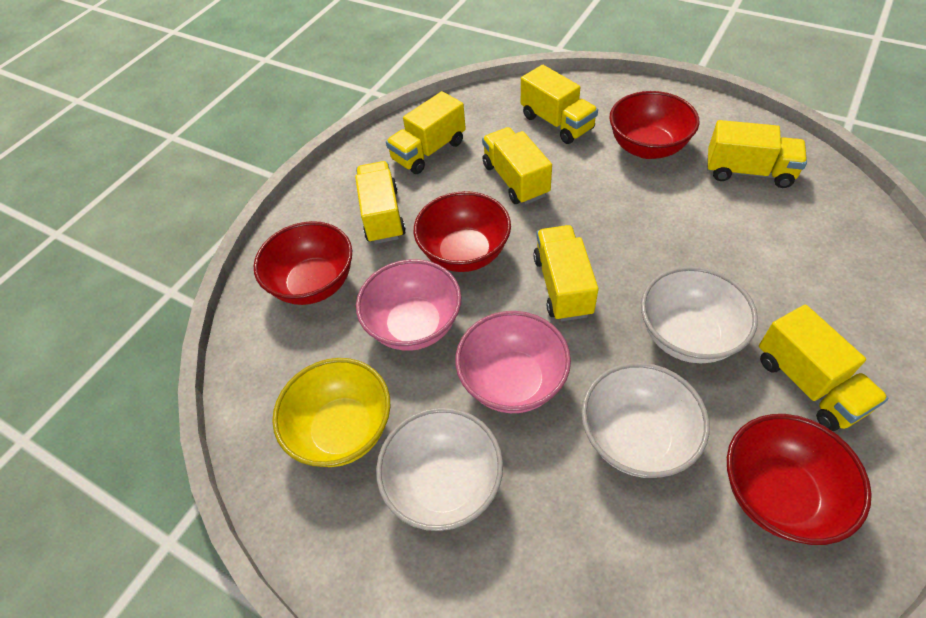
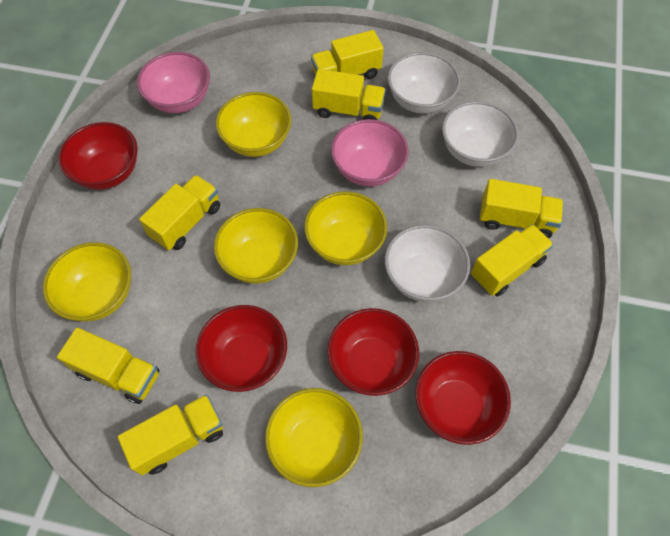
yellow bowl: [272,358,391,467] = 1 -> [43,242,131,322] [214,208,298,284] [216,92,291,157] [265,388,363,487] [304,191,387,265] = 5

